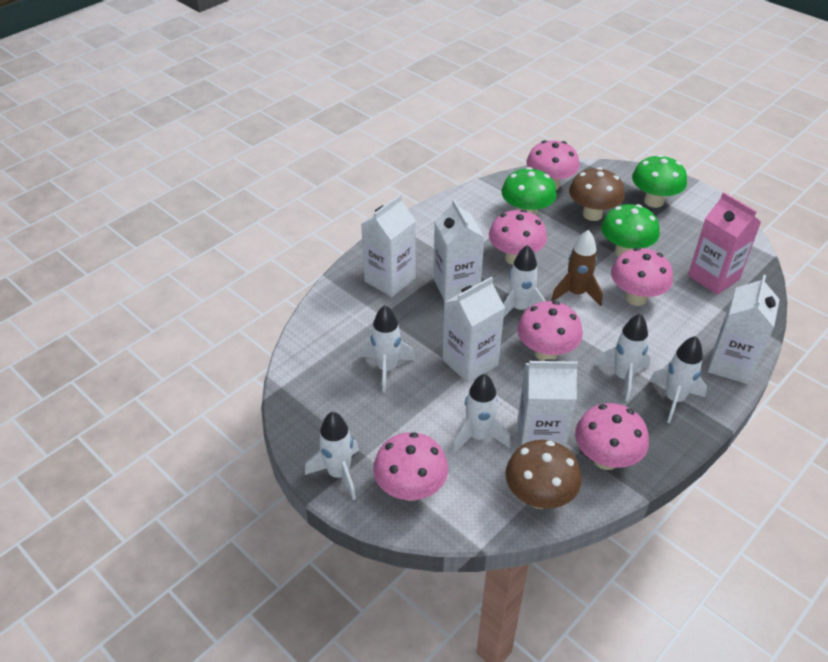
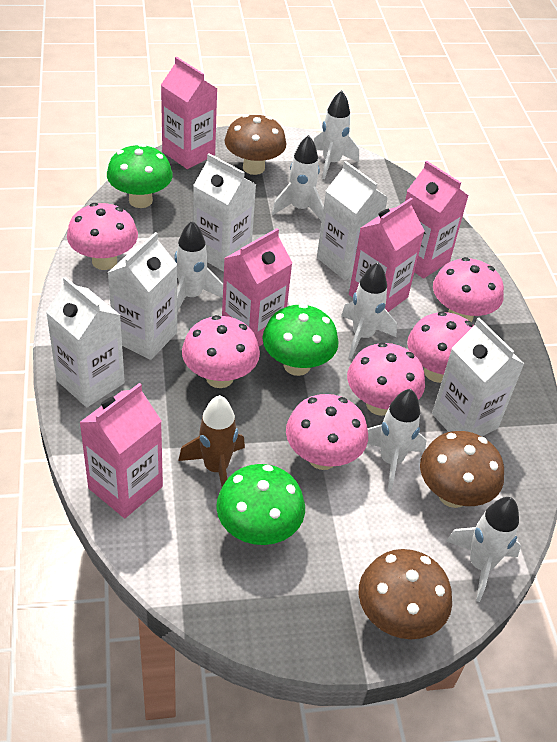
brown mushroom: [505,440,582,509] [569,167,625,221] = 2 -> [225,114,286,175] [359,549,452,639] [420,431,504,508] = 3
pink carton: [688,192,761,295] = 1 -> [79,383,163,518] [161,57,217,169] [222,228,292,346] [349,198,425,312] [405,161,468,279] = 5

